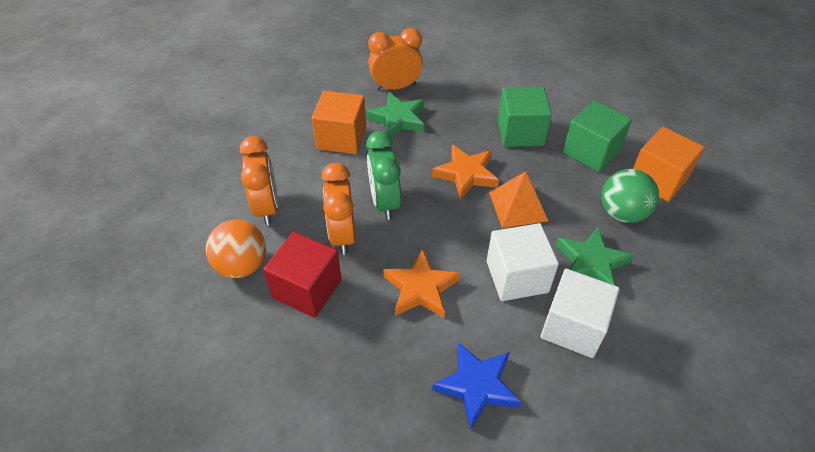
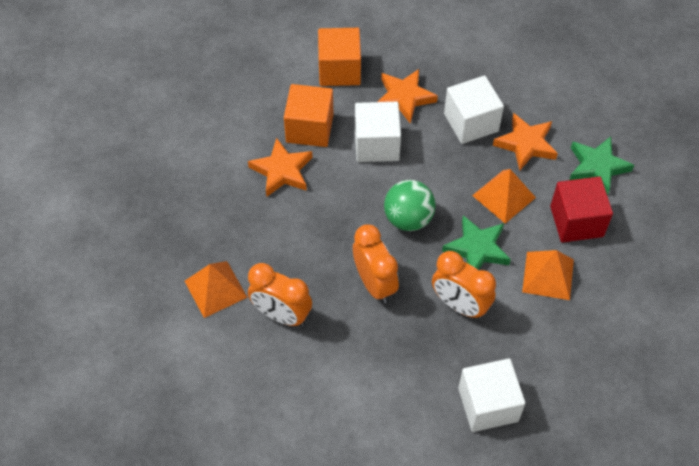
blue star: [432,342,521,430] = 1 -> none = 0
green clock: [366,131,401,220] = 1 -> none = 0
green cube: [498,87,552,147] [563,100,632,172] = 2 -> none = 0
orange ball: [206,220,266,278] = 1 -> none = 0
orange pyramid: [489,171,548,228] = 1 -> [185,261,248,318] [472,169,536,224] [522,250,574,300] = 3
orange star: [383,249,460,318] [432,145,499,200] = 2 -> [248,138,313,197] [377,69,438,124] [493,113,558,171] = 3
white cube: [487,223,559,301] [540,269,619,358] = 2 -> [355,102,401,162] [444,76,504,144] [458,358,525,432] = 3

